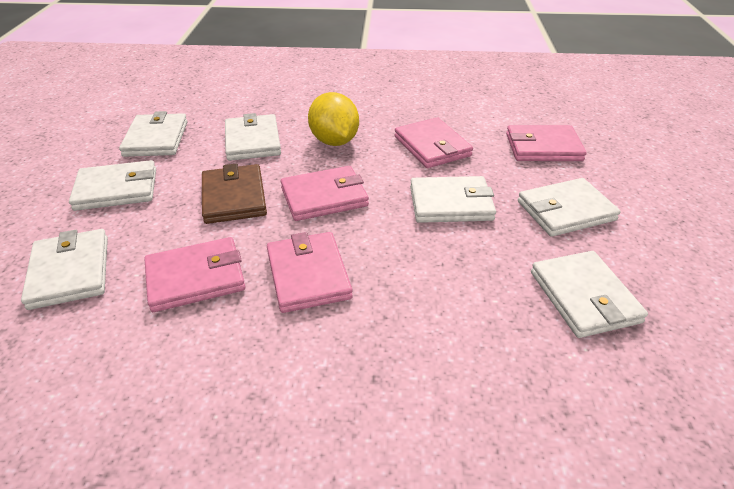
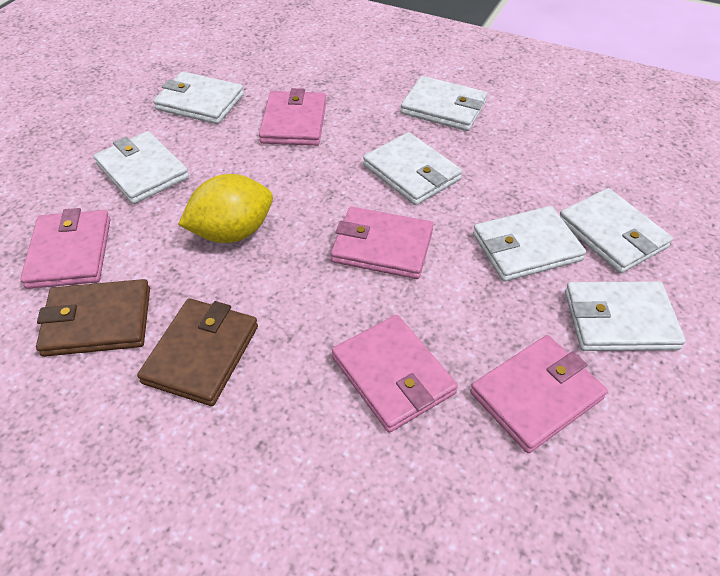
brown wallet: [202,164,267,224] = 1 -> [36,279,150,357] [137,298,258,406] = 2

